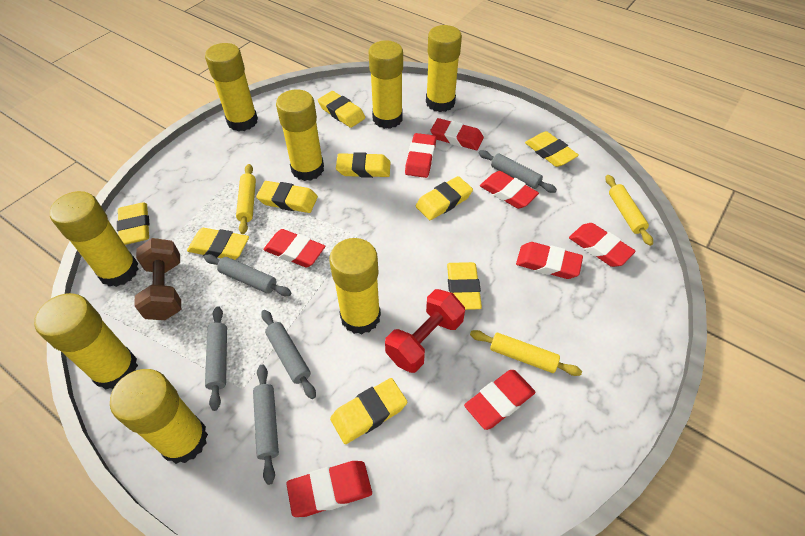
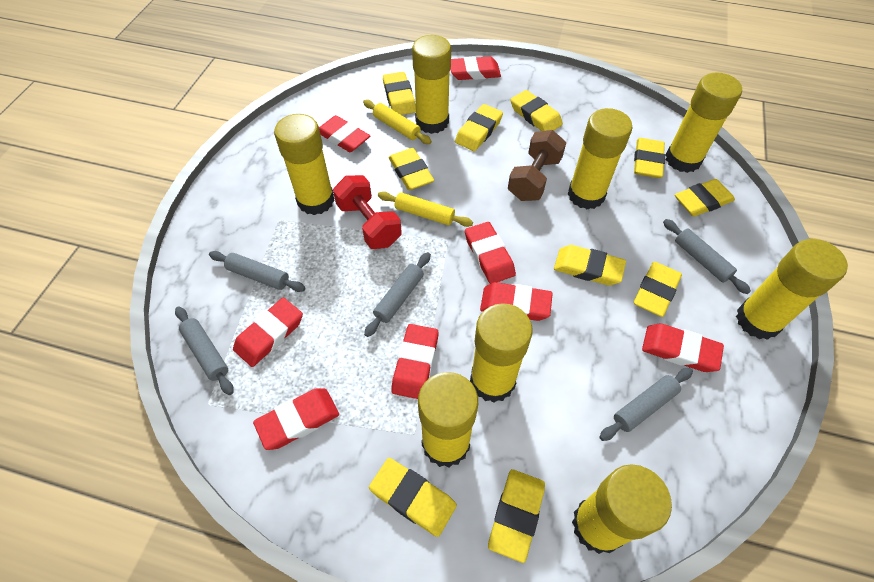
yellow eraser: [117,202,150,245] [187,228,249,260] [256,181,318,213] [318,91,365,128] [330,378,407,444] [336,152,391,178] [416,176,473,220] [447,262,482,310] [525,131,579,167] = 9 -> [369,458,457,537] [383,72,416,115] [388,148,434,190] [455,104,503,151] [488,469,545,563] [510,90,563,131] [554,245,626,286] [634,138,665,178] [634,262,682,317] [675,179,735,216] = 10
yellow rolling pin: [236,164,256,234] [470,330,582,376] [605,175,653,246] = 3 -> [363,100,432,144] [378,191,473,227] = 2

